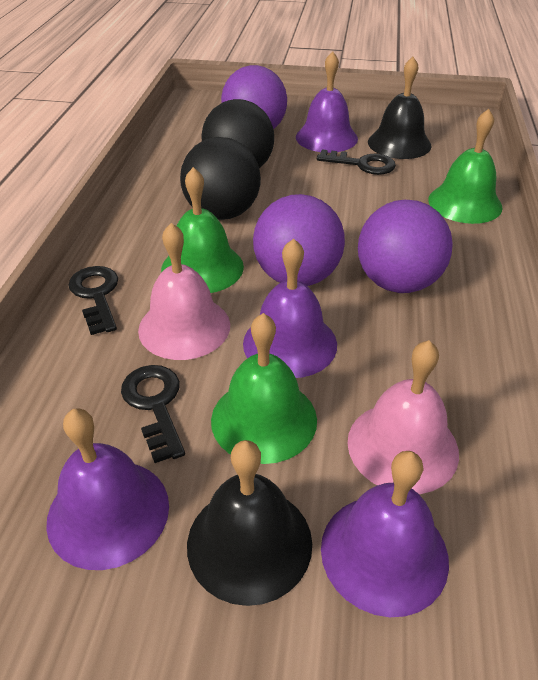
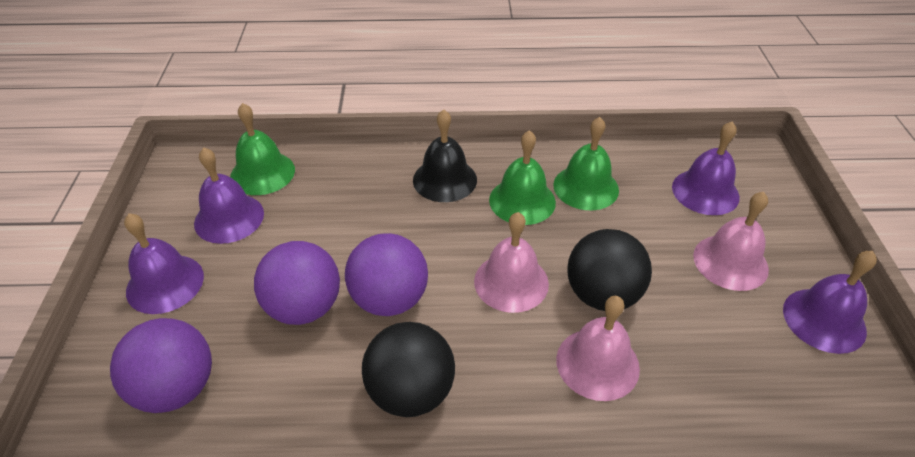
black bell: [187,440,312,606] [368,57,431,159] = 2 -> [413,109,477,202] = 1
black key: [68,266,118,335] [121,365,185,463] [317,149,396,175] = 3 -> none = 0
pink bell: [138,223,230,360] [347,340,459,494] = 2 -> [474,212,549,313] [556,296,640,401] [693,192,769,291] = 3

